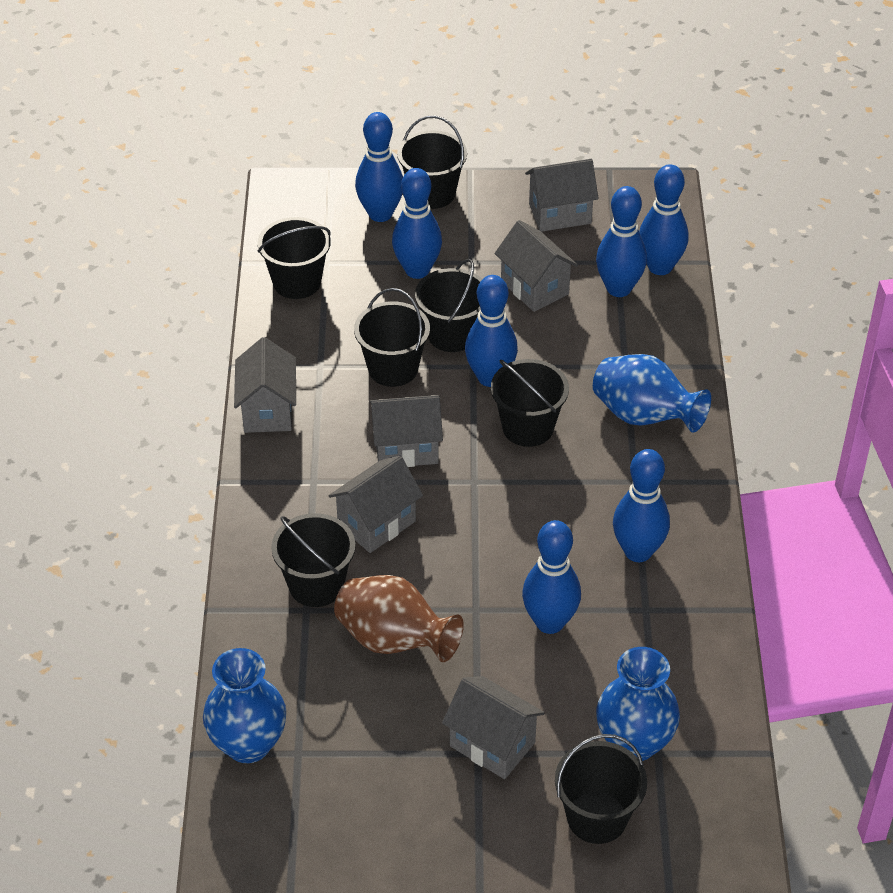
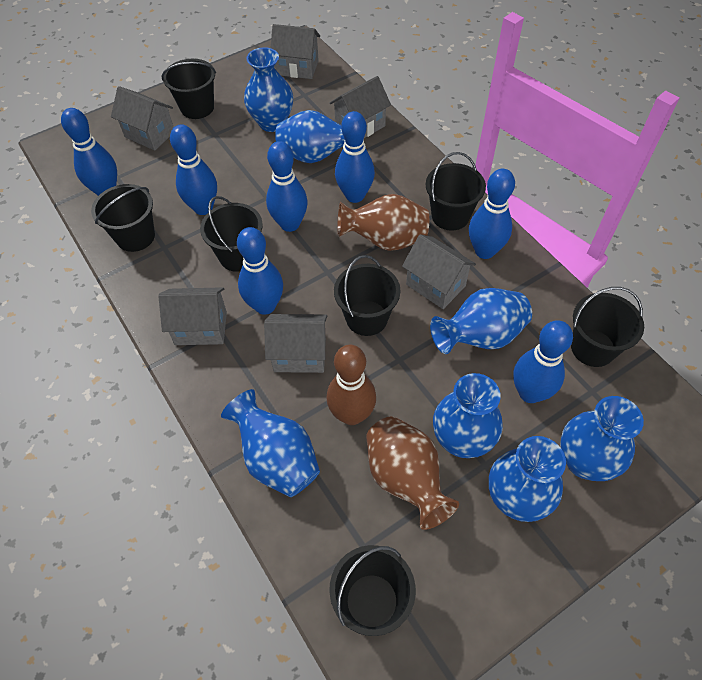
blue vase: [203,648,287,763] [593,354,711,433] [596,647,680,761] = 3 -> [221,389,320,497] [244,47,293,132] [275,110,345,163] [430,288,532,354] [433,373,503,458] [489,436,566,522] [560,396,644,481] = 7
brown bowling pin: none = 0 -> [326,345,376,425] = 1
brown vase: [334,575,464,662] = 1 -> [337,194,429,251] [366,416,459,530] = 2

